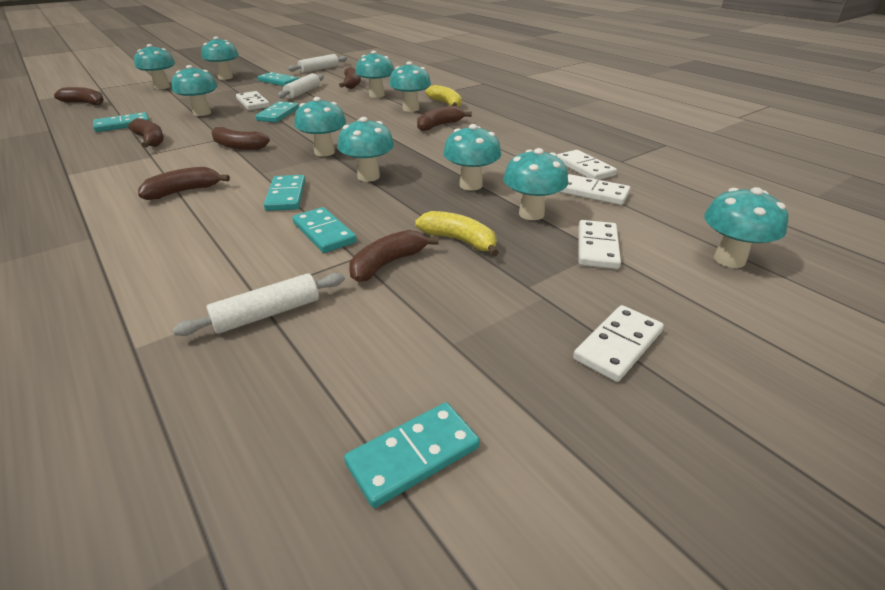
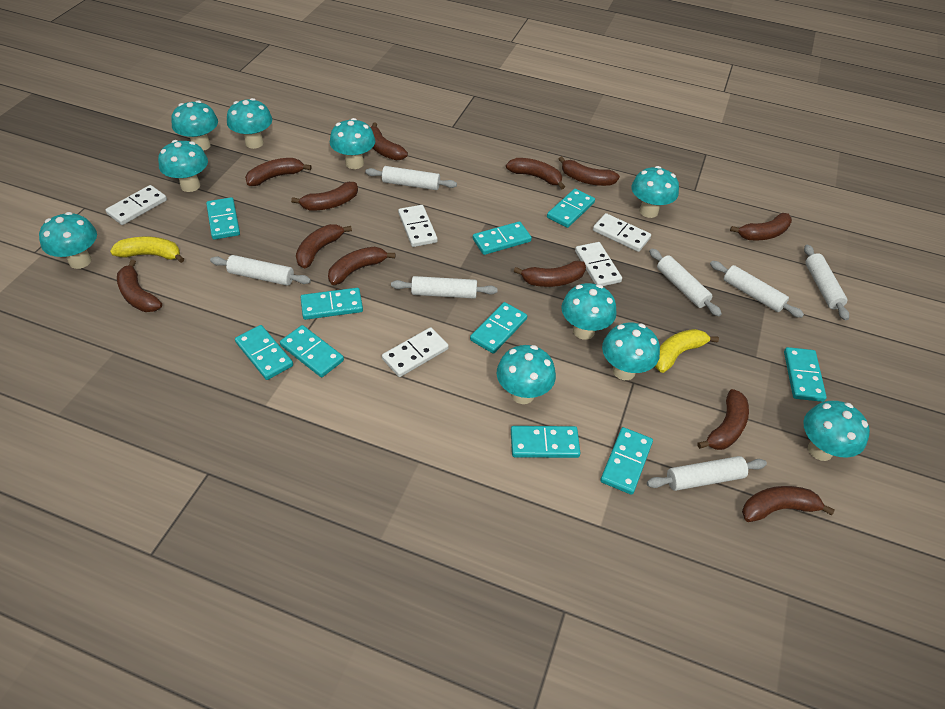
brown banana: [54,87,104,105] [128,118,164,148] [138,167,230,200] [212,127,270,150] [339,67,361,89] [349,230,439,282] [417,106,472,131] = 7 -> [117,259,162,312] [245,158,311,186] [291,182,358,211] [296,224,352,269] [328,246,395,285] [370,122,408,160] [506,158,565,190] [514,261,586,287] [559,156,620,186] [697,389,749,450] [730,213,792,241] [742,486,835,522] = 12
turquoise domino: [93,112,149,132] [255,101,299,122] [258,72,299,86] [264,175,306,211] [293,207,357,253] [344,402,480,508] = 6 -> [206,197,240,240] [235,325,293,380] [280,325,344,377] [301,288,363,320] [470,302,527,354] [473,221,532,255] [511,426,580,458] [547,189,595,228] [600,427,653,495] [784,347,827,402] = 10
white rolling pin: [173,273,345,336] [278,73,324,99] [288,54,347,73] = 3 -> [210,255,311,286] [365,166,457,190] [391,276,498,299] [647,456,767,491] [649,248,722,316] [710,261,804,318] [804,245,849,320] = 7

